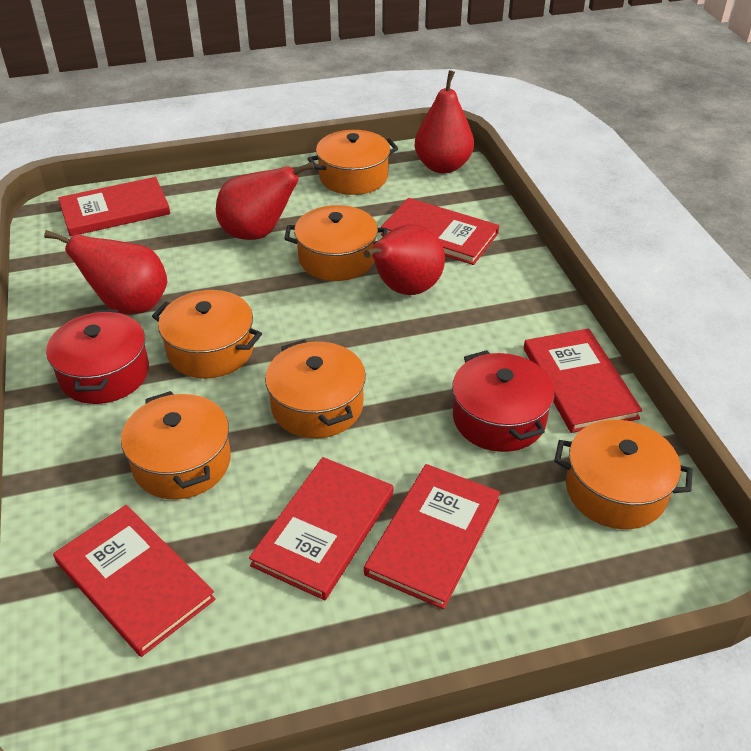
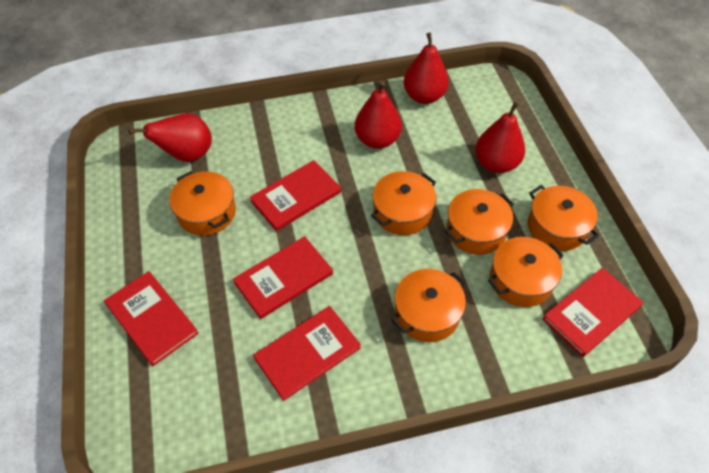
red book: [53,505,216,657] [58,177,170,236] [249,457,393,600] [364,464,501,609] [381,198,499,265] [524,329,642,433] = 6 -> [104,271,199,366] [233,236,333,319] [250,160,341,231] [253,306,361,401] [542,268,643,357] = 5
red pot: [46,310,149,404] [452,350,555,452] = 2 -> none = 0

